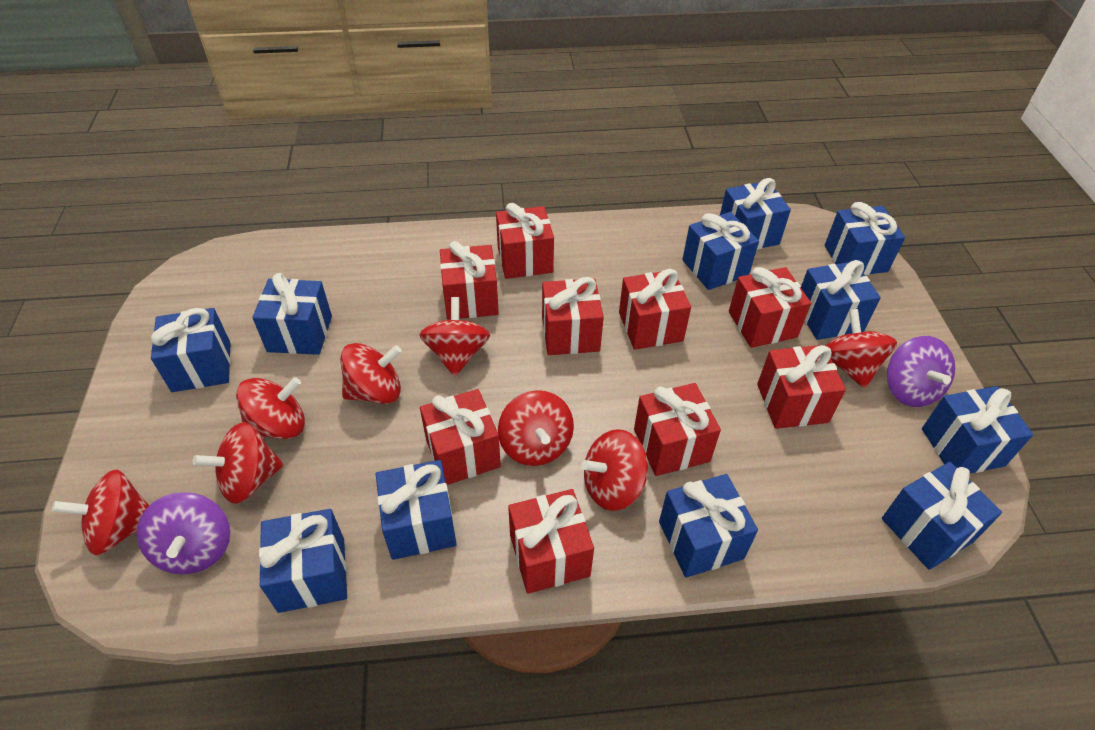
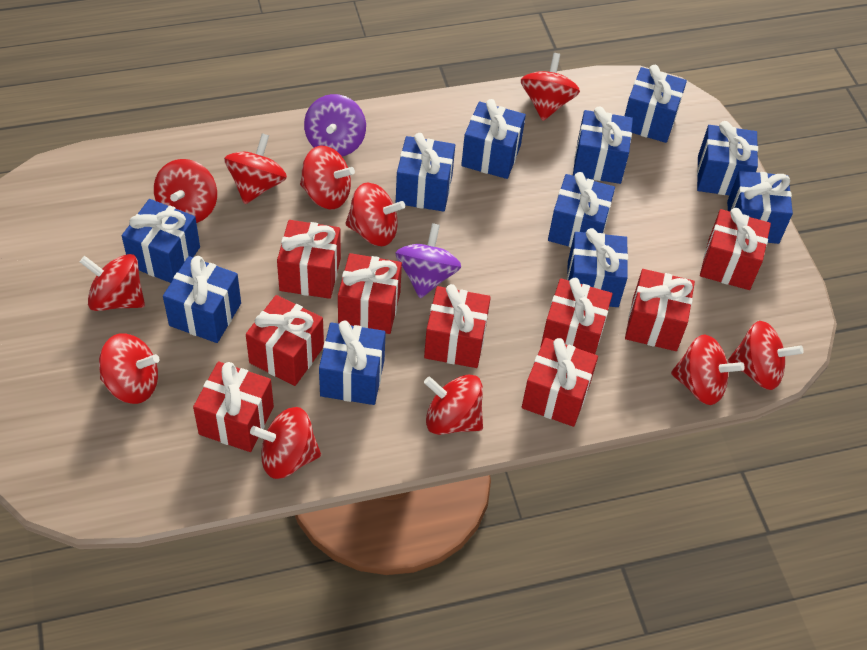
red spinning top: [52,469,150,555] [193,422,284,504] [236,377,305,439] [340,343,402,404] [419,297,490,376] [498,390,574,466] [581,429,648,511] [826,309,897,389] = 8 -> [80,254,145,311] [99,333,160,404] [154,159,217,223] [224,133,287,204] [250,407,321,479] [300,146,355,209] [345,183,405,246] [424,374,483,435] [521,53,580,121] [671,334,745,405] [728,321,804,390] = 11

